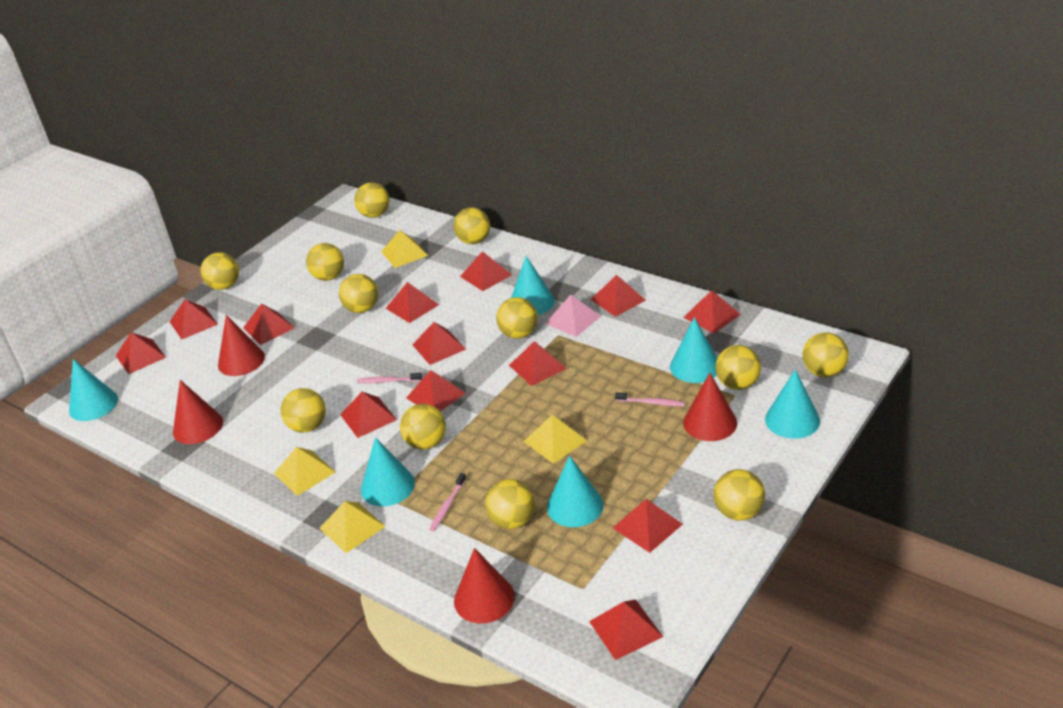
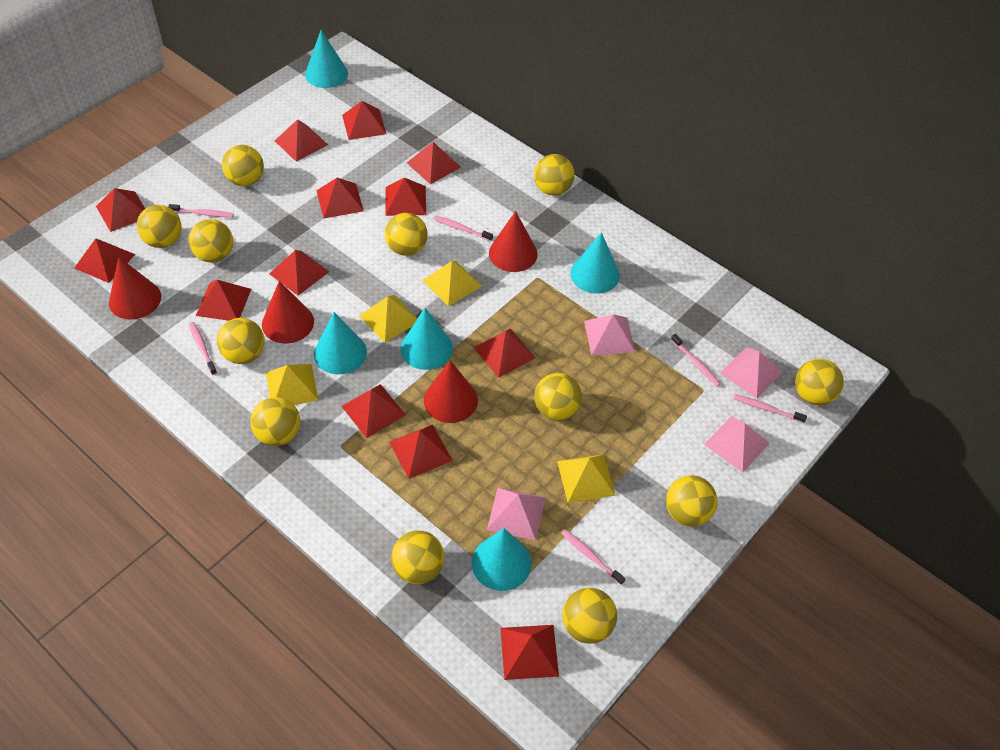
pink pyramid: [545,295,601,337] = 1 -> [487,488,546,541] [584,314,635,356] [704,416,770,473] [720,347,783,399] = 4
pink toothbrush: [357,373,422,383] [429,473,466,531] [615,392,685,407] = 3 -> [168,204,234,218] [189,322,217,375] [434,216,493,241] [561,529,625,585] [671,334,721,387] [734,394,807,423] = 6
turquoise cone: [69,359,118,421] [361,437,415,506] [511,256,555,315] [547,455,604,527] [670,317,717,383] [765,369,820,439] = 6 -> [305,30,348,88] [314,312,367,374] [401,308,453,370] [472,528,532,591] [570,232,620,294] = 5

